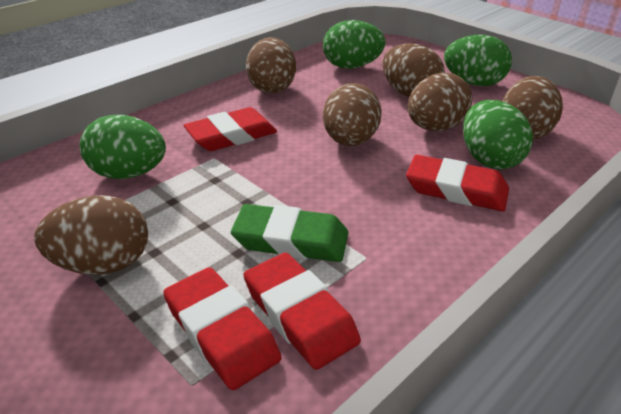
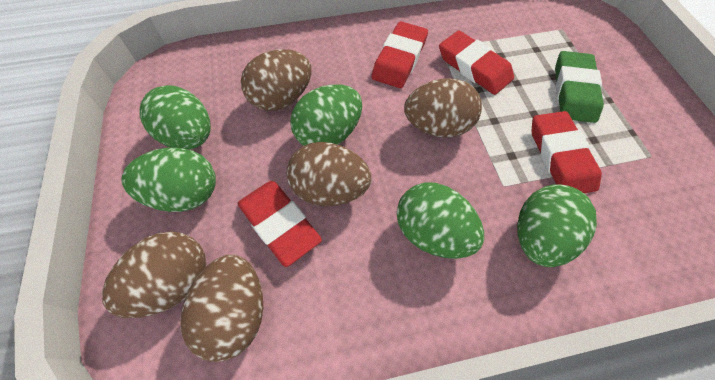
brown egg: [35,195,148,275] [246,37,296,94] [323,83,382,146] [382,43,445,97] [408,73,472,131] [502,76,563,139] = 6 -> [102,231,206,318] [181,255,263,362] [241,49,311,111] [287,142,371,206] [404,78,482,137] = 5
green egg: [80,115,166,179] [323,20,386,69] [444,35,512,86] [463,100,533,169] = 4 -> [121,148,216,212] [140,85,211,149] [290,85,362,146] [397,182,484,259] [517,185,597,267] = 5

